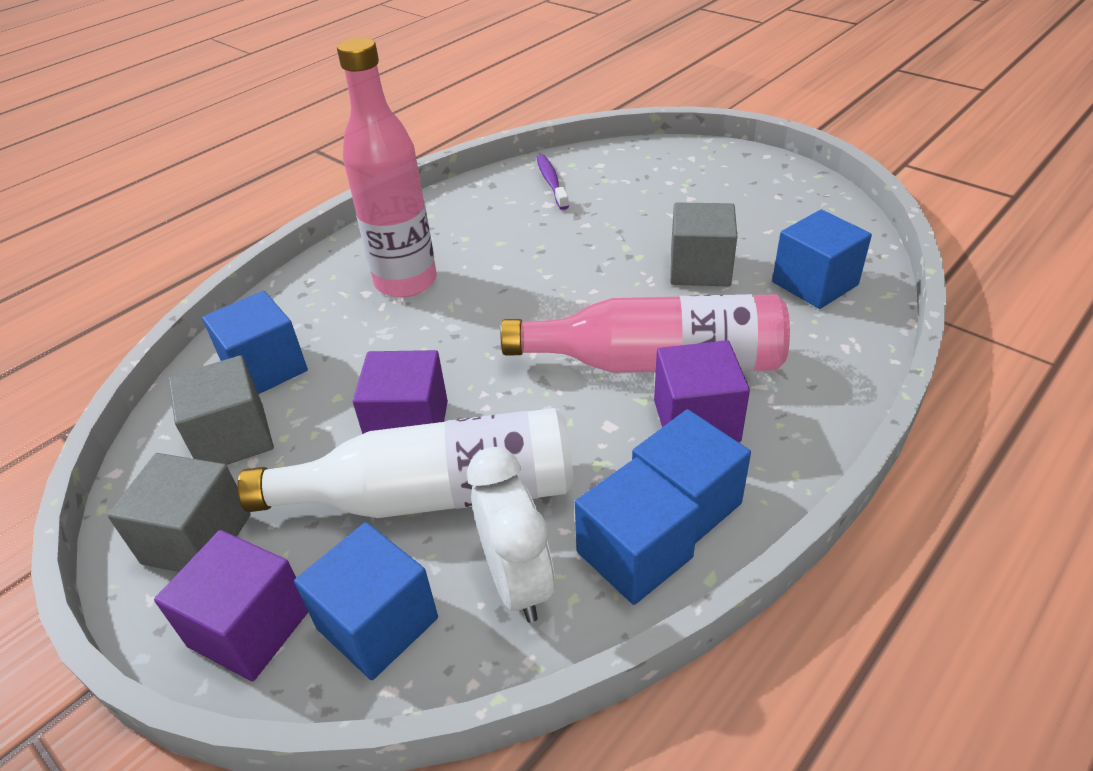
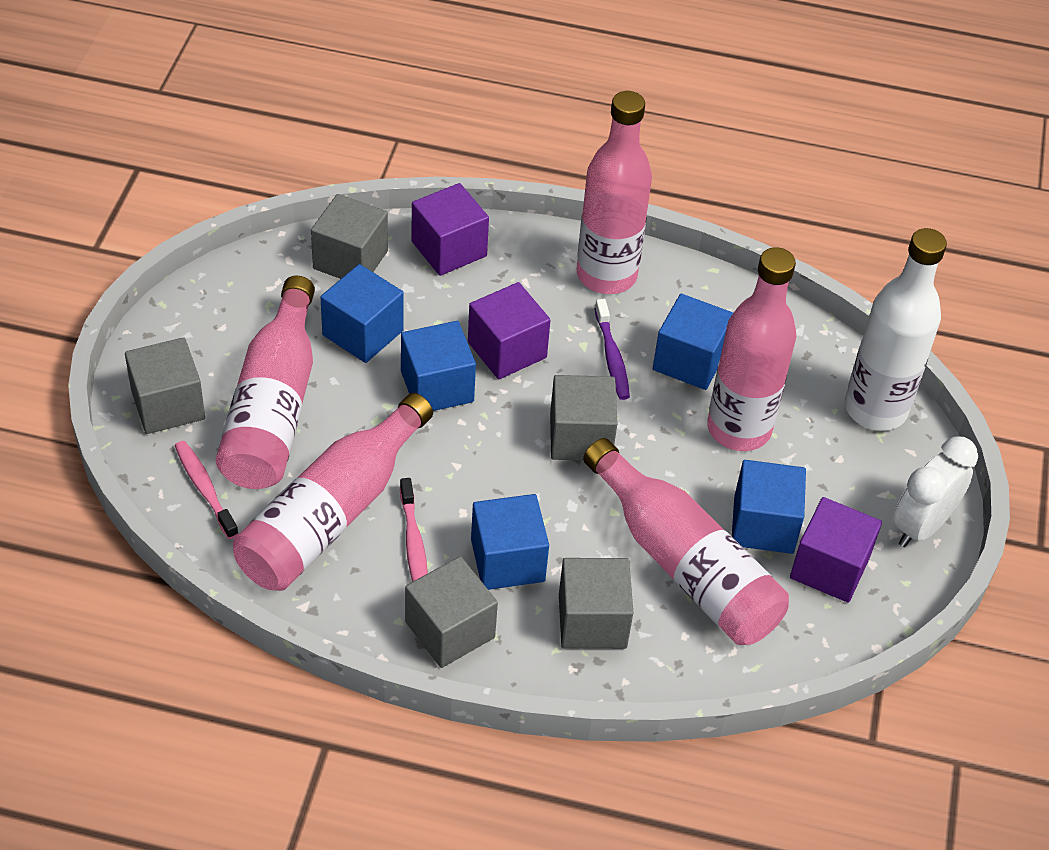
grey cube: [107,453,250,572] [168,355,274,465] [670,202,737,286] = 3 -> [125,337,205,434] [311,194,388,279] [405,556,498,668] [550,375,617,461] [559,558,633,649] = 5
pink bottle: [337,37,437,298] [501,294,790,373] = 2 -> [216,276,315,489] [233,393,433,591] [577,91,652,294] [583,438,789,645] [707,247,796,451] = 5
pink toothbrush: none = 0 -> [175,441,239,539] [400,478,428,582] = 2

